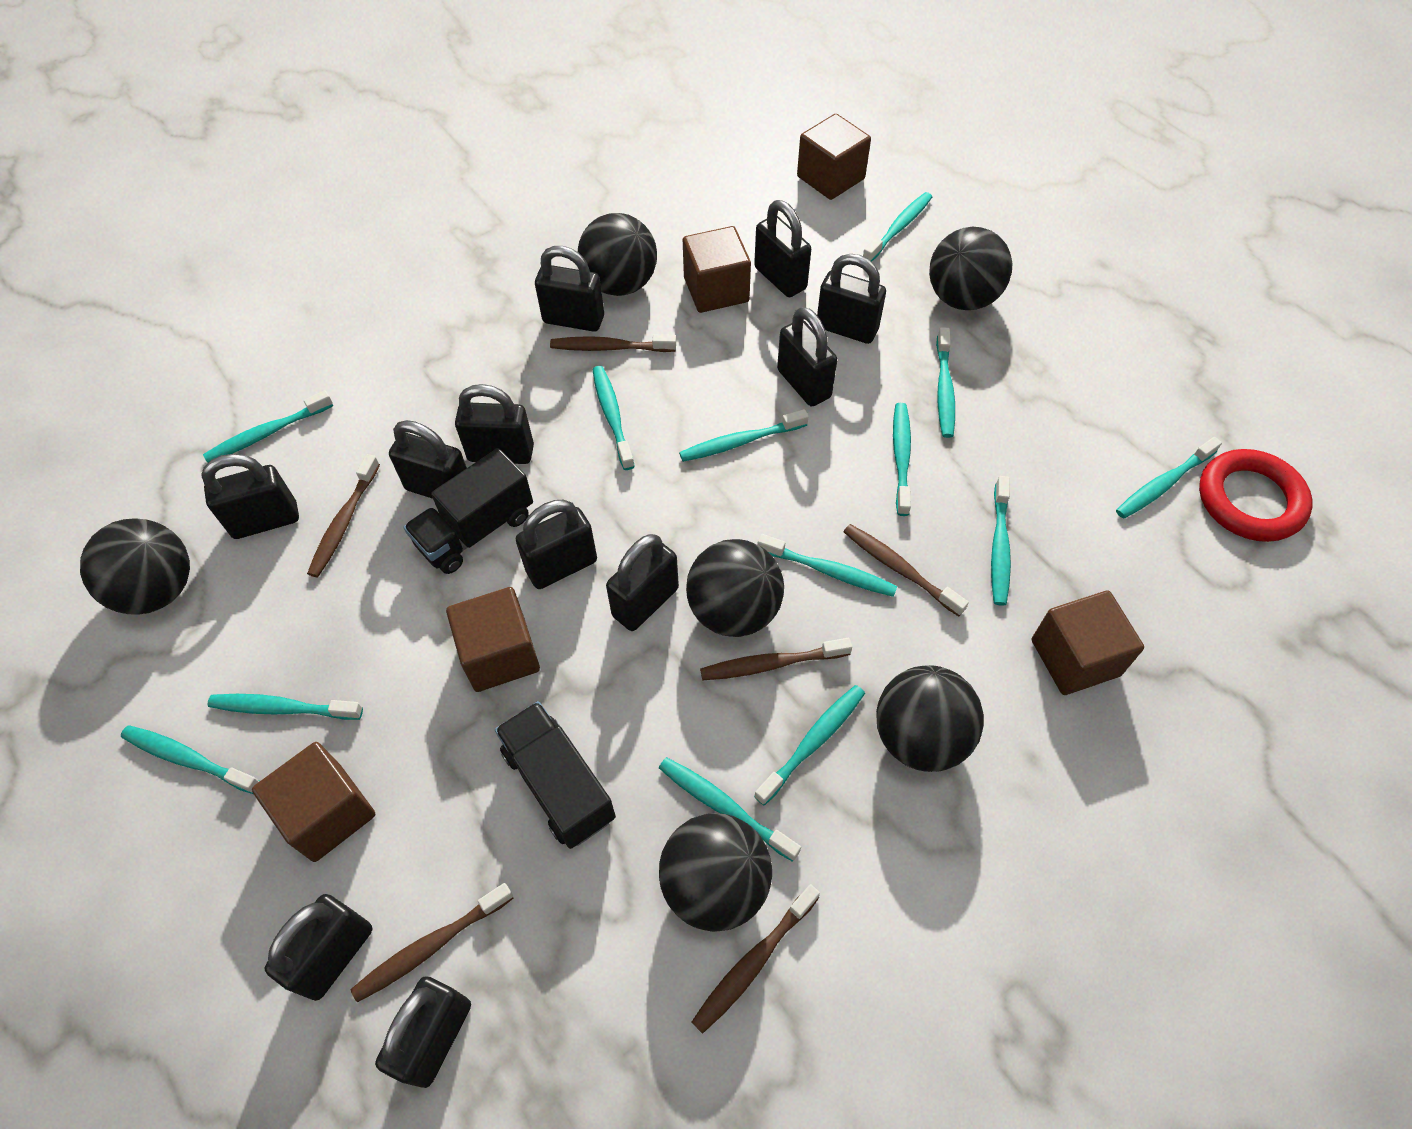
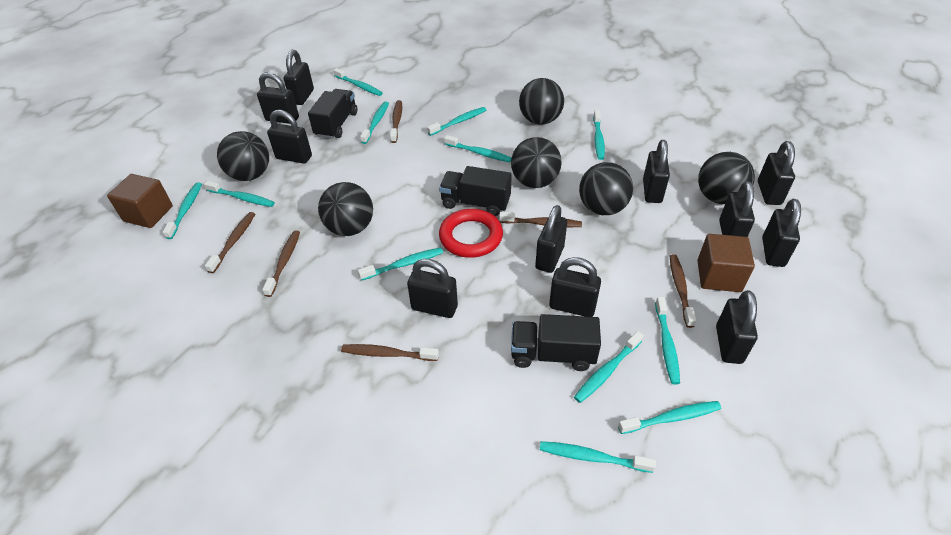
black truck: [404,448,533,574] [495,701,616,849] = 2 -> [308,89,357,139] [439,166,512,216] [511,314,601,371] = 3
brown cube: [252,742,375,862] [446,587,540,692] [683,226,751,313] [797,114,871,200] [1032,590,1144,695] = 5 -> [107,174,173,228] [697,234,755,292] = 2
turquoise toothbrush: [121,725,260,794] [203,390,333,463] [207,694,363,720] [592,366,635,470] [659,757,801,862] [679,409,809,462] [754,685,865,806] [757,534,897,597] [863,192,932,262] [893,403,911,516] [936,327,955,438] [991,476,1011,606] [1116,437,1222,519] = 13 -> [163,182,202,239] [204,181,275,207] [333,68,383,96] [358,247,443,281] [360,102,389,144] [427,107,486,136] [444,135,511,162] [540,441,656,473] [574,331,644,403] [593,110,605,160] [618,401,721,434] [655,297,680,384] = 12

